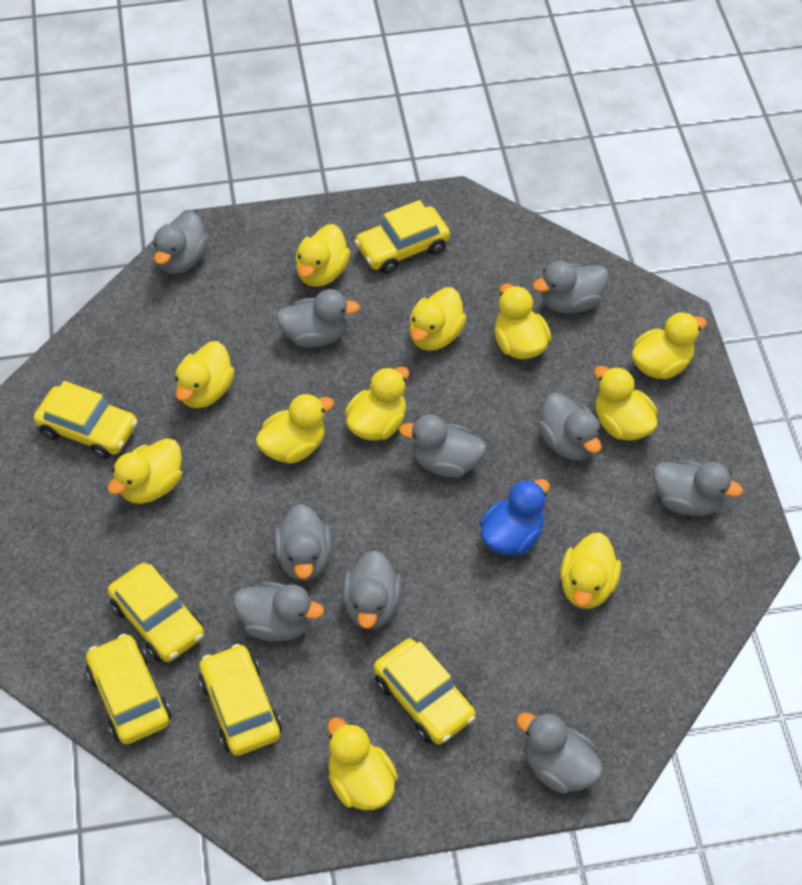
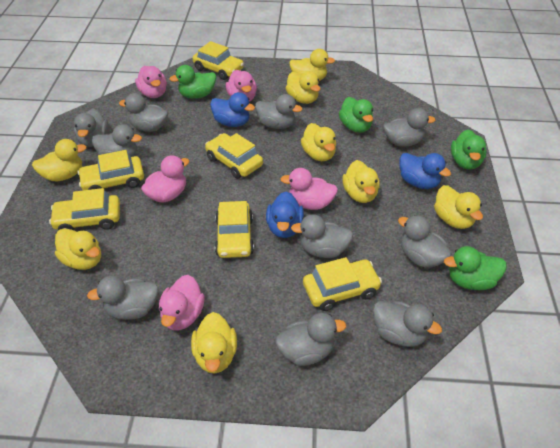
blue duck: [479,479,550,555] = 1 -> [210,92,255,127] [266,191,304,238] [400,153,451,189] = 3
green duck: none = 0 -> [169,65,216,99] [339,97,373,133] [444,246,507,290] [451,129,487,170] = 4
pink duck: none = 0 -> [135,66,167,98] [141,155,190,203] [159,275,205,330] [226,70,257,102] [280,168,338,210] = 5
yellow duck: [108,438,182,504] [175,341,235,408] [256,394,334,464] [295,224,350,287] [328,717,398,810] [345,367,409,441] [409,287,467,351] [494,283,551,359] [560,532,621,609] [594,366,658,441] [632,312,707,379] = 11 -> [32,139,87,181] [55,228,101,270] [191,312,237,373] [286,71,321,104] [289,49,335,81] [301,123,336,161] [342,160,380,203] [434,185,483,229] = 8

